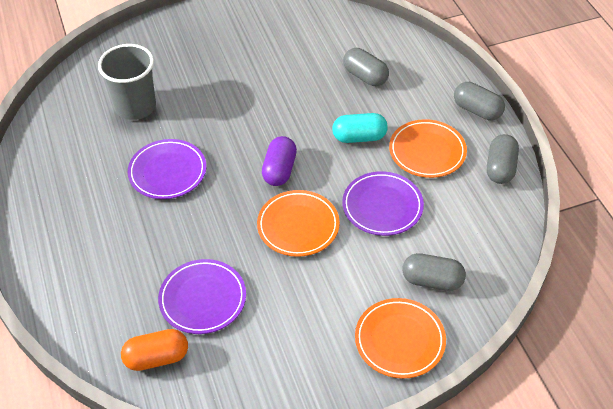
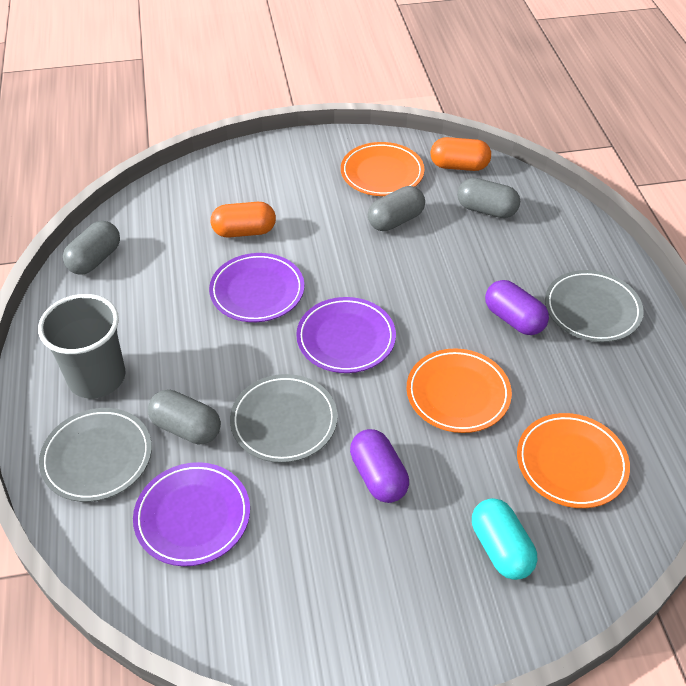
grey plate: none = 0 -> [39,408,152,502] [230,374,338,463] [545,270,644,342] = 3
orange capsule: [121,329,188,371] = 1 -> [211,202,276,238] [431,137,491,171] = 2
purple capsule: [262,136,297,186] = 1 -> [350,429,409,503] [485,280,549,335] = 2

